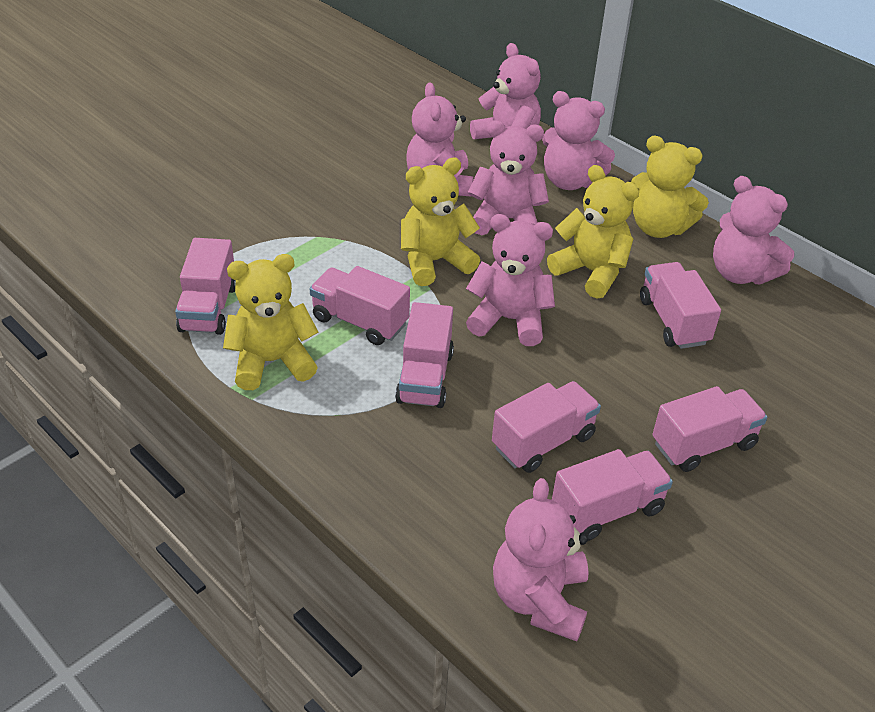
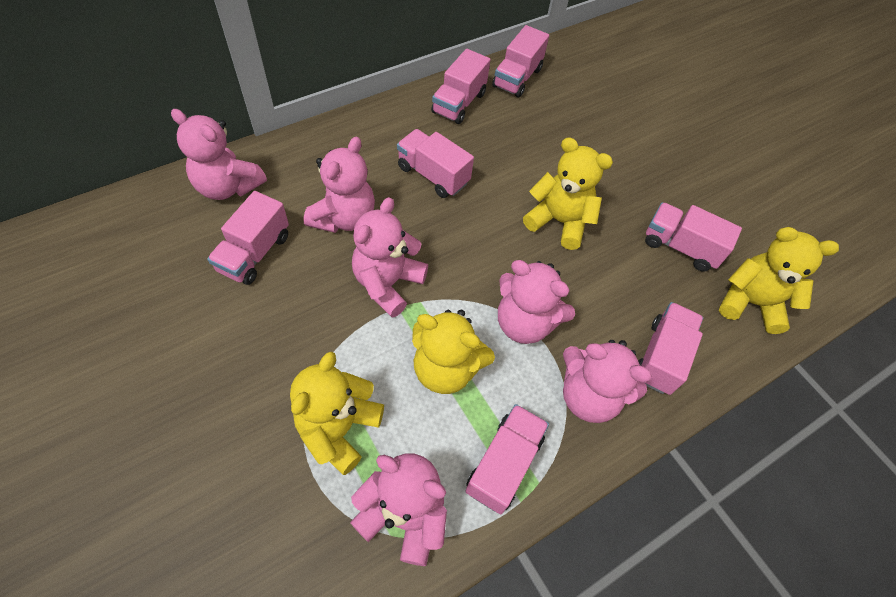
pink teddy bear: [406,82,473,196] [466,214,555,346] [468,121,549,235] [470,43,541,139] [493,478,589,642] [542,91,615,190] [713,176,794,284] = 7 -> [171,109,267,200] [303,137,375,233] [350,453,447,566] [352,197,428,318] [498,260,575,344] [563,340,652,423] = 6

